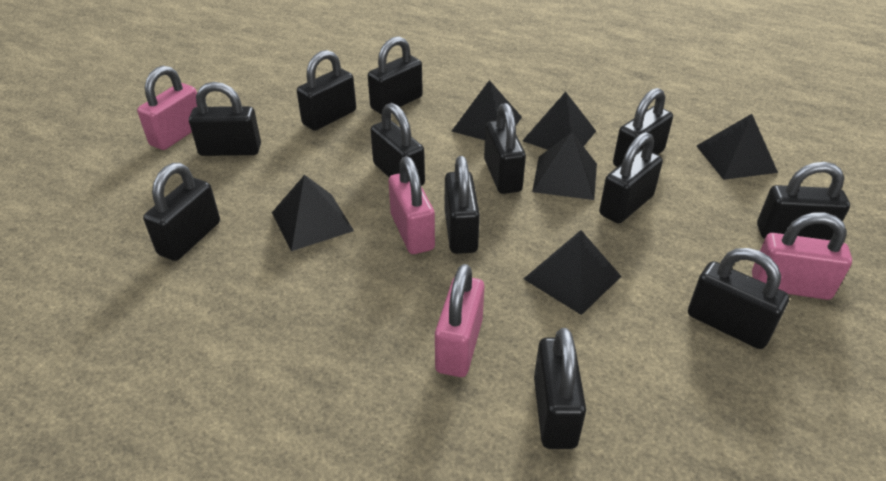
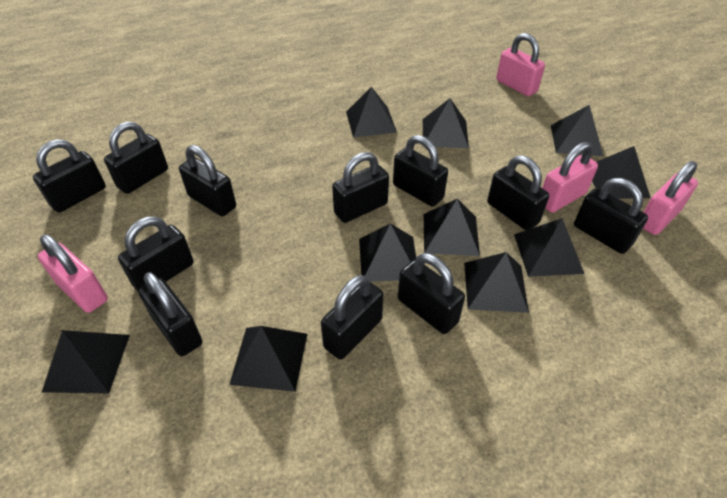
black padlock: [143,163,220,261] [189,82,261,156] [297,50,356,131] [368,36,423,114] [370,103,425,186] [445,156,480,254] [484,103,526,194] [534,328,586,449] [599,132,663,224] [613,88,673,167] [688,248,789,349] [757,162,850,240] = 12 -> [33,139,106,213] [104,122,168,194] [118,217,194,291] [138,272,202,356] [179,145,236,216] [321,275,383,360] [332,152,389,223] [393,135,448,207] [398,253,465,334] [487,155,549,230] [574,178,648,254] = 11
black pyramid: [272,175,354,251] [451,80,522,140] [522,92,596,150] [524,230,622,315] [532,132,597,200] [697,114,778,180] = 6 -> [42,330,130,394] [229,326,307,392] [346,87,397,137] [359,223,416,282] [423,98,469,148] [424,199,480,256] [464,252,529,313] [514,218,585,277] [551,105,603,156] [592,146,651,199] = 10

